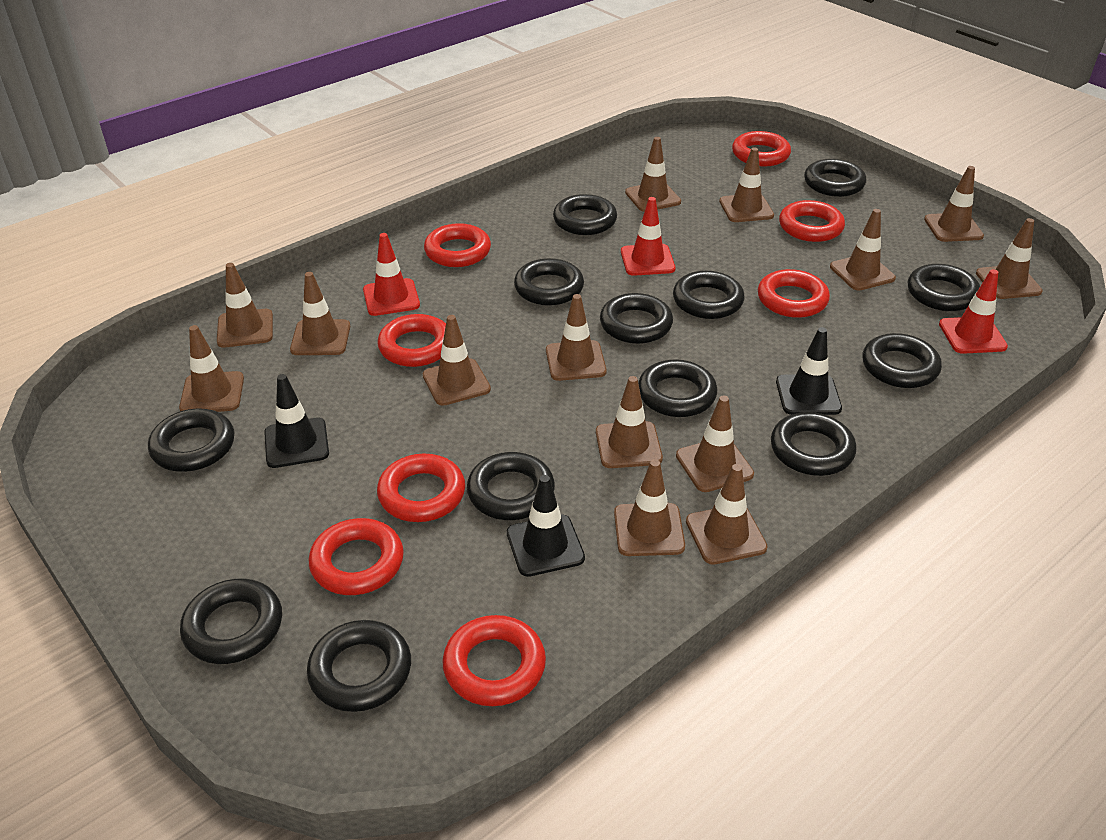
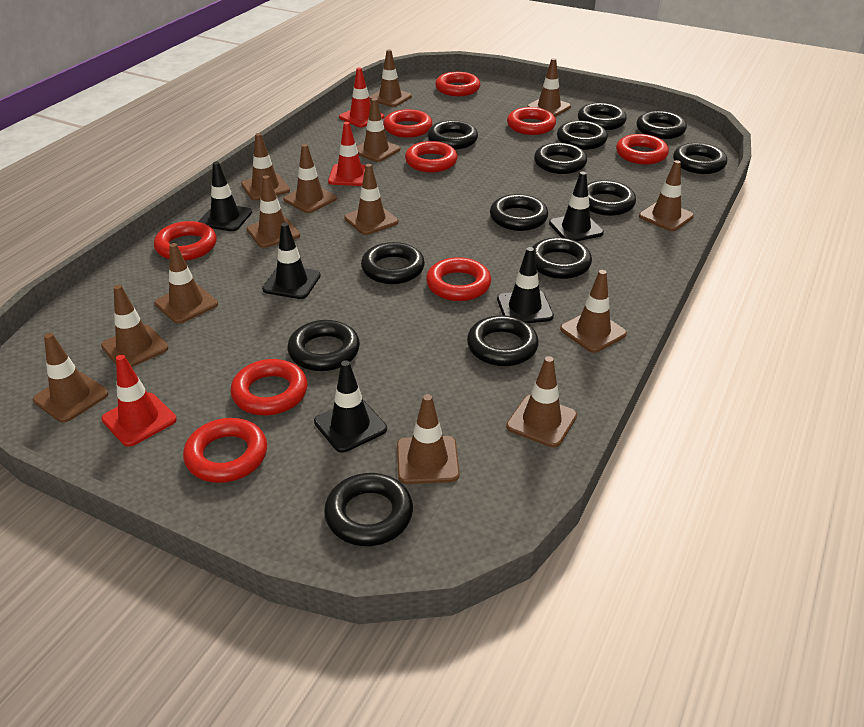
black traffic cone: [264,374,329,468] [507,475,585,577] [776,327,842,415] = 3 -> [198,162,252,231] [262,223,321,299] [314,360,387,453] [497,247,554,323] [549,171,604,241] = 5
red ring: [309,518,404,595] [377,454,465,522] [378,314,446,367] [424,223,491,267] [443,615,546,706] [732,131,791,166] [758,269,830,318] [779,200,845,242] = 8 -> [154,221,217,261] [183,418,267,483] [230,359,308,415] [383,109,433,138] [405,141,458,172] [426,257,491,301] [435,72,480,96] [507,107,556,135] [616,134,669,165] = 9

